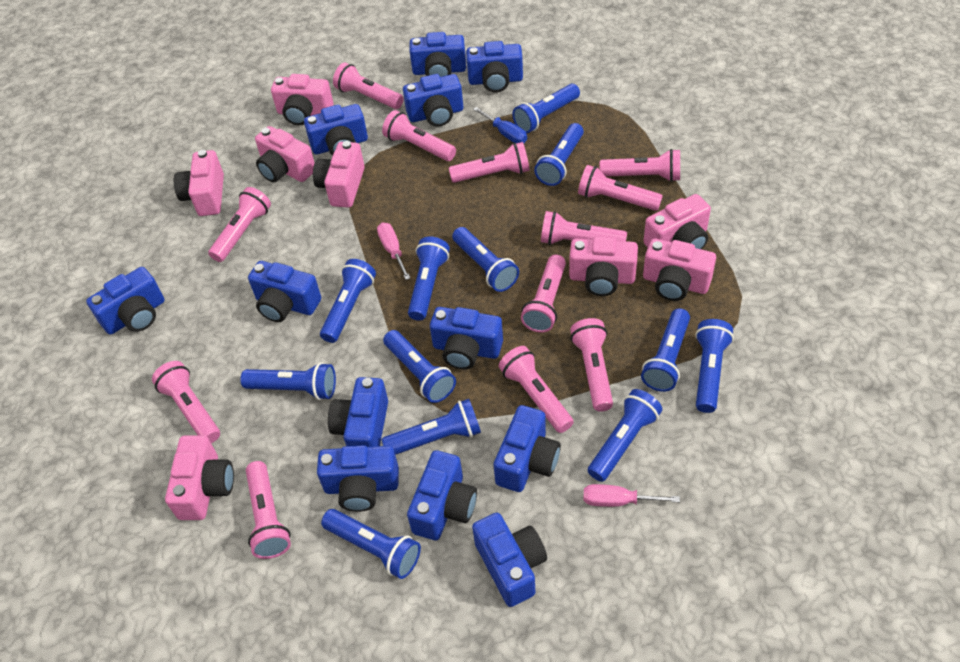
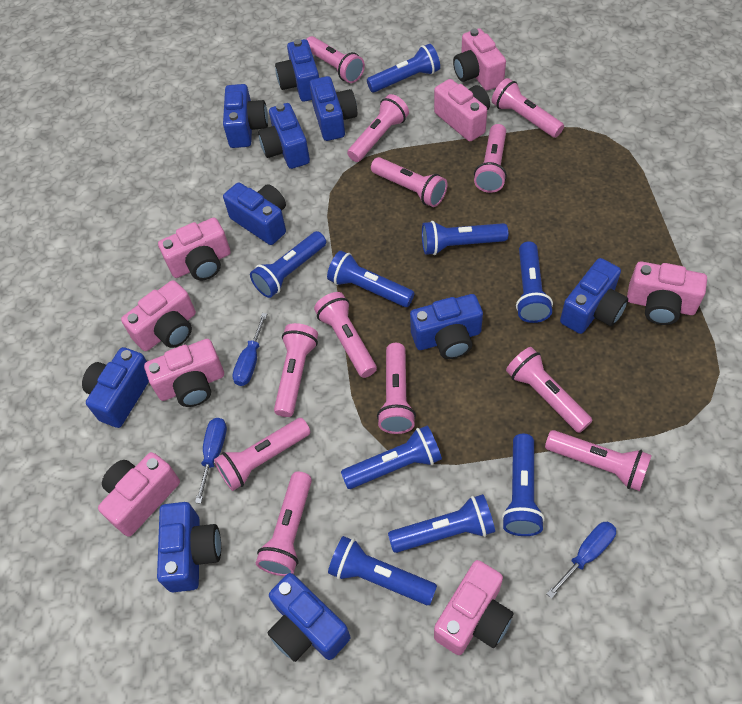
blue camera: [86,267,164,335] [248,261,321,322] [304,104,368,155] [317,445,399,512] [328,377,388,447] [403,74,463,127] [407,450,477,540] [409,32,466,77] [430,307,503,370] [466,41,523,92] [472,513,547,607] [494,405,561,492] = 12 -> [82,347,149,428] [157,502,221,592] [223,84,268,148] [223,183,286,245] [258,103,310,169] [268,573,350,662] [275,39,319,102] [309,76,357,141] [410,294,483,359] [560,258,628,334] = 10
blue flashlight: [240,362,336,400] [320,259,376,343] [321,509,421,579] [382,399,481,455] [383,330,456,403] [408,237,450,321] [452,227,519,292] [512,84,580,133] [534,123,584,186] [588,389,663,482] [641,308,690,392] [695,319,734,413] = 12 -> [250,231,326,298] [327,251,414,307] [328,536,437,605] [341,426,442,489] [367,44,440,93] [388,494,495,553] [422,221,508,255] [502,434,545,536] [516,241,553,323] = 9
blue screwdriver: [473,107,527,143] = 1 -> [195,418,227,504] [232,313,267,386] [546,522,616,599] = 3
pink screwdriver: [377,223,410,280] [583,484,680,507] = 2 -> none = 0

